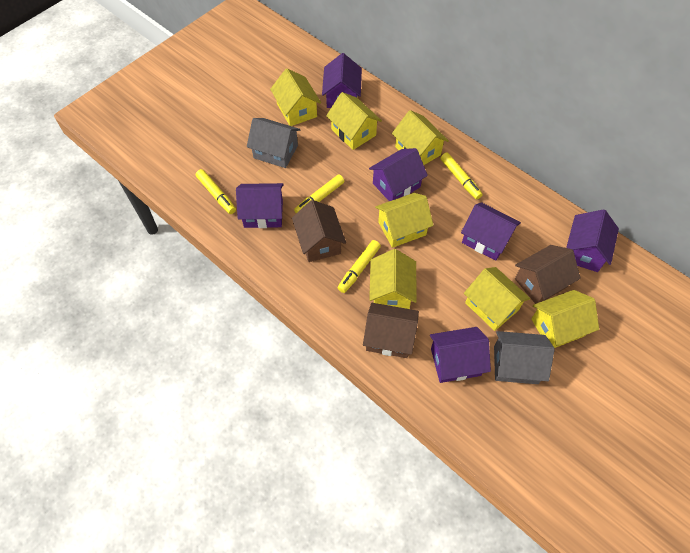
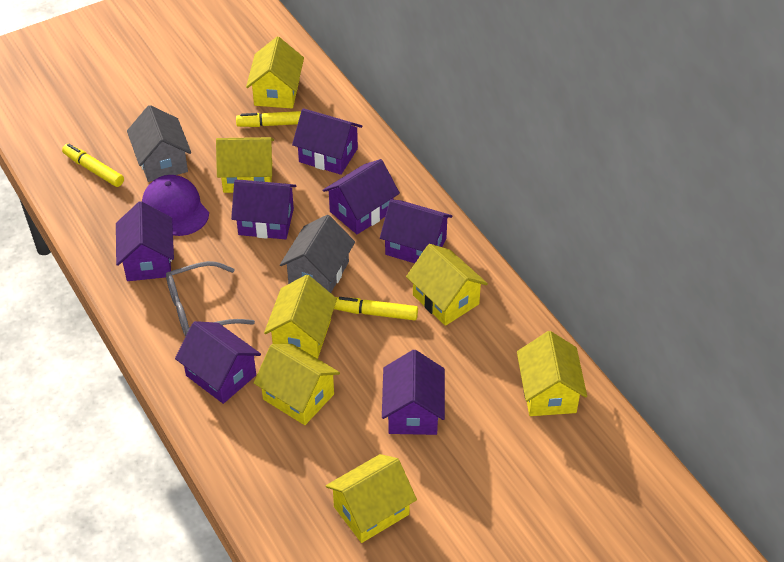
brown house: [292,200,346,262] [363,303,419,358] [515,245,581,304] = 3 -> none = 0
grey glasses: none = 0 -> [166,261,255,336] = 1
purple cap: none = 0 -> [142,175,209,236] = 1
purple house: [236,183,284,228] [322,53,362,108] [369,148,428,201] [430,327,491,383] [461,202,521,261] [566,209,619,272] = 6 -> [116,201,174,281] [175,321,261,404] [231,180,296,239] [292,108,362,175] [323,159,400,234] [380,199,453,263] [382,350,445,435] = 7
yellow marker: [196,169,236,214] [294,174,344,213] [338,240,381,293] [440,153,483,200] = 4 -> [62,143,124,187] [236,111,301,127] [334,297,418,321] = 3

